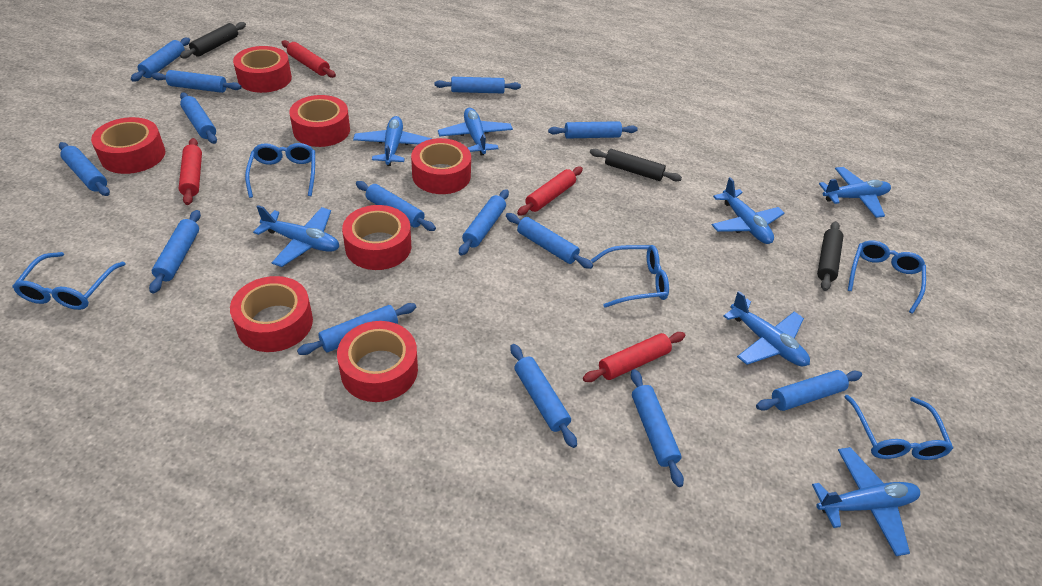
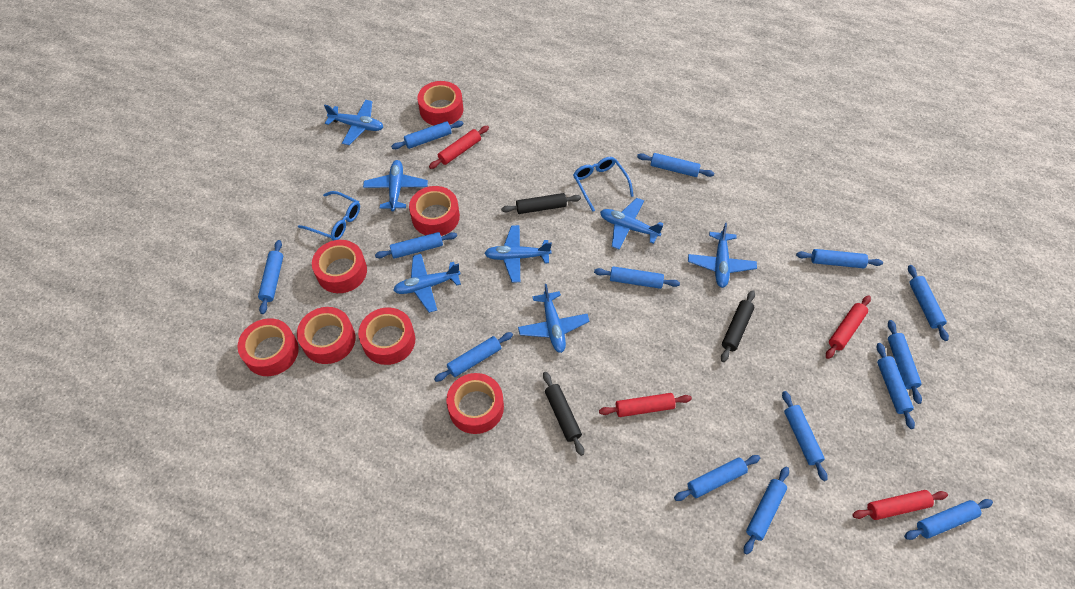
blue glasses: [12,252,126,310] [245,143,315,198] [591,245,669,308] [844,395,953,460] [848,240,926,313] = 5 -> [298,191,360,241] [573,157,634,212] = 2

